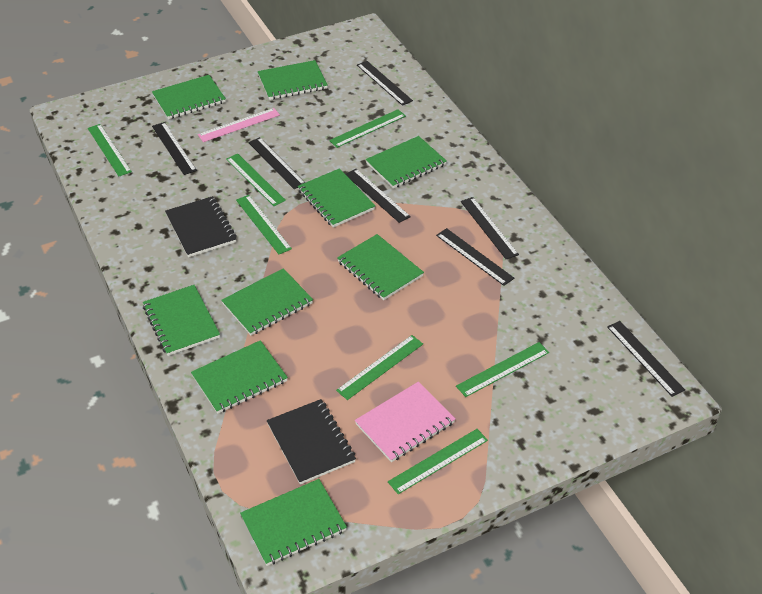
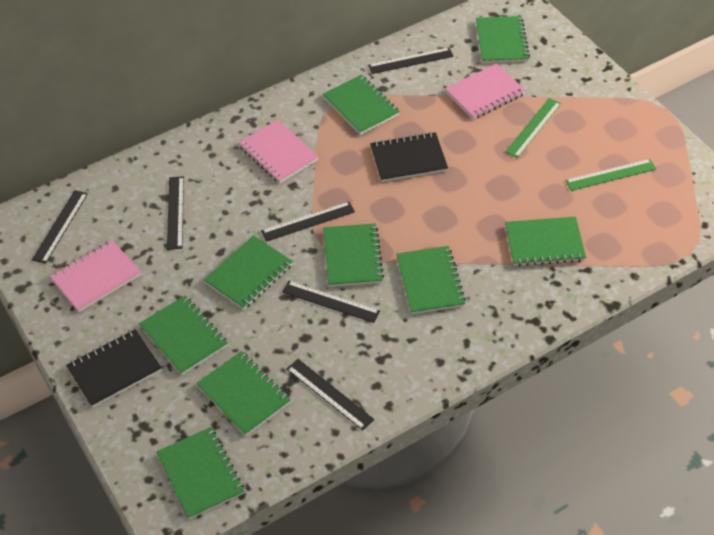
black ruler: [152,122,197,175] [248,137,305,189] [346,169,411,223] [357,61,413,106] [436,228,515,286] [461,197,519,260] [607,321,685,397] = 7 -> [32,190,88,264] [167,176,184,250] [261,202,355,242] [282,281,380,323] [287,359,374,430] [368,48,453,74] = 6
green ruler: [88,124,132,176] [226,154,286,206] [236,195,292,254] [329,109,406,148] [336,335,423,400] [388,429,488,494] [456,342,549,397] = 7 -> [505,98,561,158] [565,159,656,191] = 2
pink notebook: [355,382,456,462] = 1 -> [50,240,141,312] [238,120,319,184] [445,63,526,119] = 3
pink ruler: [198,108,280,142] = 1 -> none = 0

